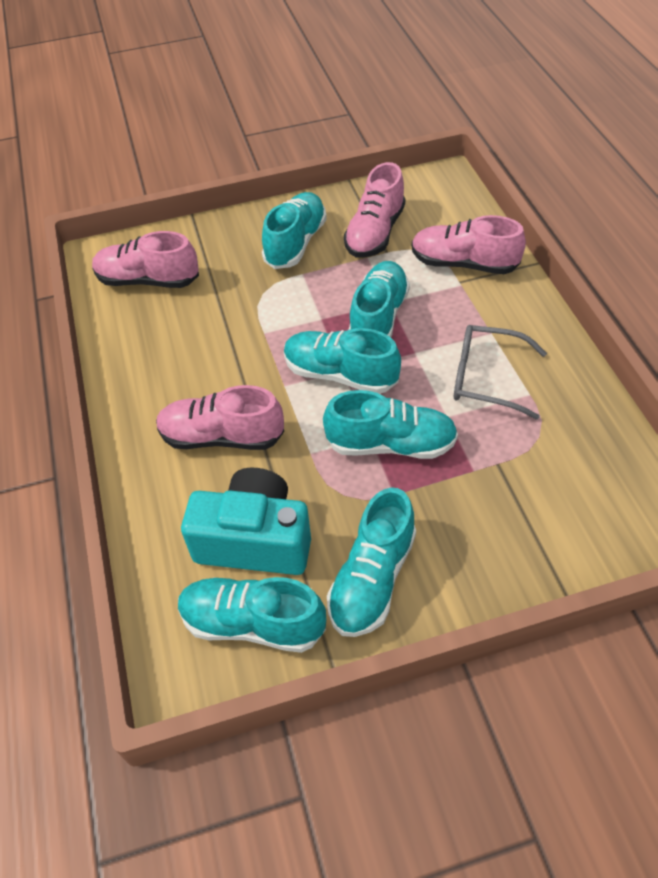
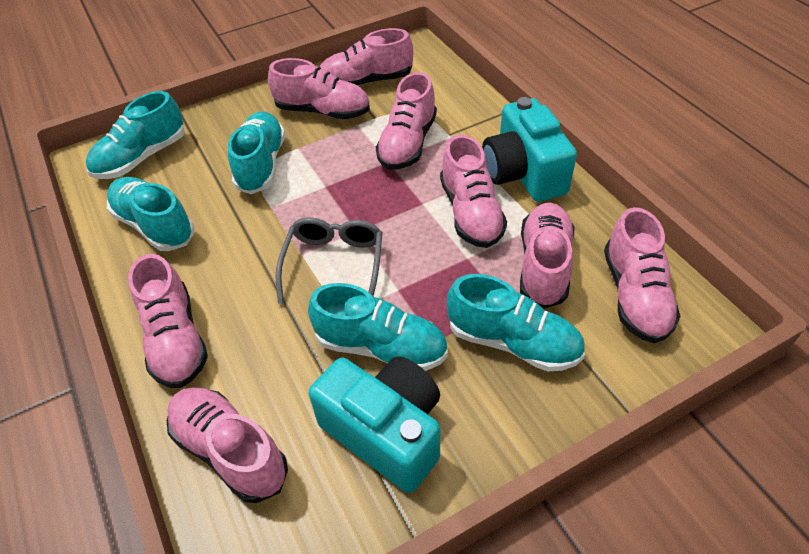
pink shoe: [92,231,199,288] [156,385,284,450] [344,162,405,258] [412,215,526,274] = 4 -> [128,254,208,388] [167,387,288,503] [268,58,370,119] [319,28,413,86] [376,72,437,170] [440,135,507,248] [520,203,574,309] [604,207,681,343] = 8
turquoise camera: [181,468,311,575] = 1 -> [309,356,440,493] [482,97,577,202] = 2
turquoise shoe: [178,577,326,653] [262,192,327,269] [284,328,401,394] [323,390,458,459] [327,487,416,637] [349,261,410,337] = 6 -> [86,91,185,179] [107,177,195,251] [228,111,285,194] [308,283,448,371] [447,274,585,372] = 5

